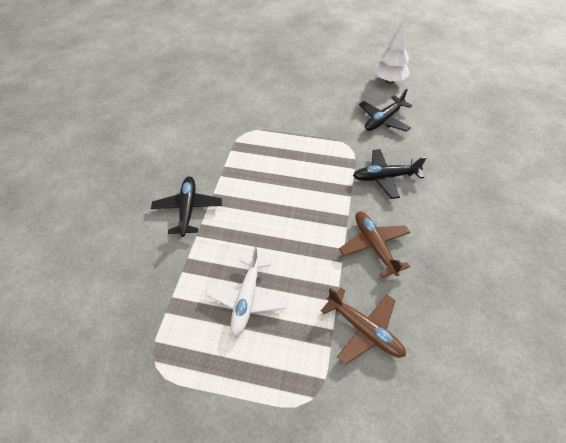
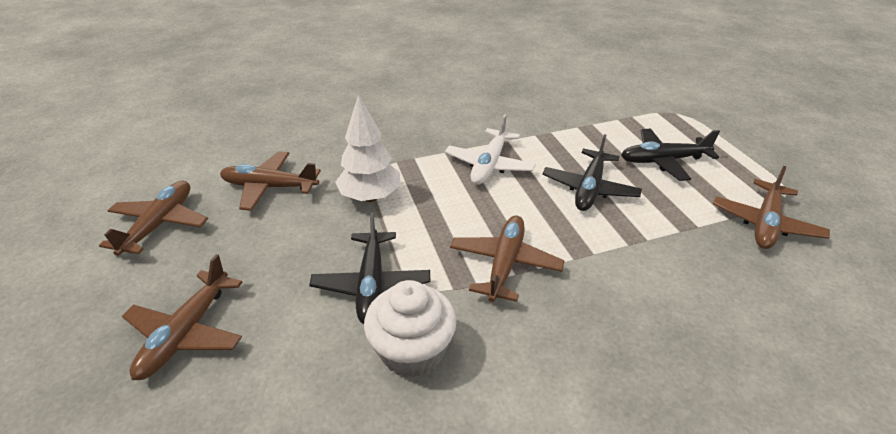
brown plane: [321,288,406,365] [339,212,410,277] = 2 -> [99,181,208,256] [122,254,243,380] [220,151,321,211] [450,215,565,302] [713,166,830,249] = 5
white cupcake: none = 0 -> [364,280,457,378] = 1

